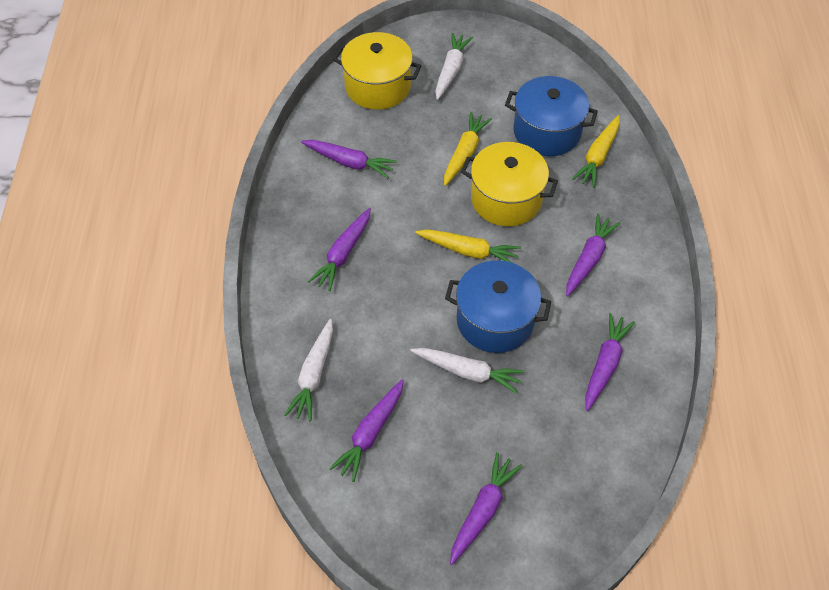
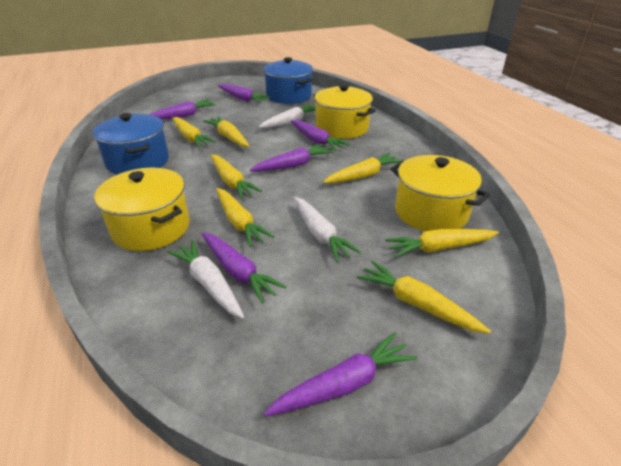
yellow carrot: [415,229,521,263] [444,112,492,186] [572,115,620,188] = 3 -> [172,117,216,148] [203,116,249,147] [211,154,262,199] [216,188,274,247] [323,153,403,183] [357,261,491,334] [385,229,499,258] = 7
yellow pot: [333,32,421,110] [461,142,558,226] = 2 -> [94,168,190,251] [313,84,376,139] [390,155,490,231] = 3

